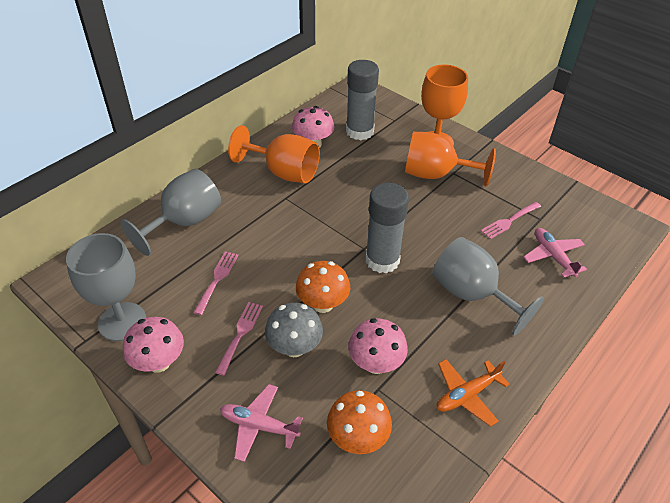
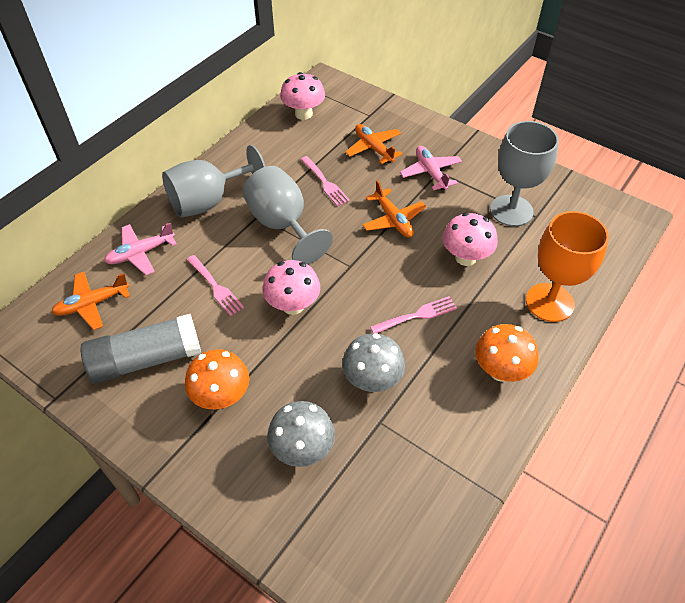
grey glue stick: [346,60,379,140] [366,183,409,273] = 2 -> [81,314,201,384] = 1
grey mushroom: [265,303,323,357] = 1 -> [267,401,335,467] [342,333,405,392] = 2
orange goblet: [228,125,320,183] [405,132,496,187] [421,65,468,146] = 3 -> [526,211,609,322] = 1
orange plane: [436,359,510,427] = 1 -> [51,272,130,330] [345,124,403,164] [362,180,426,238] = 3

